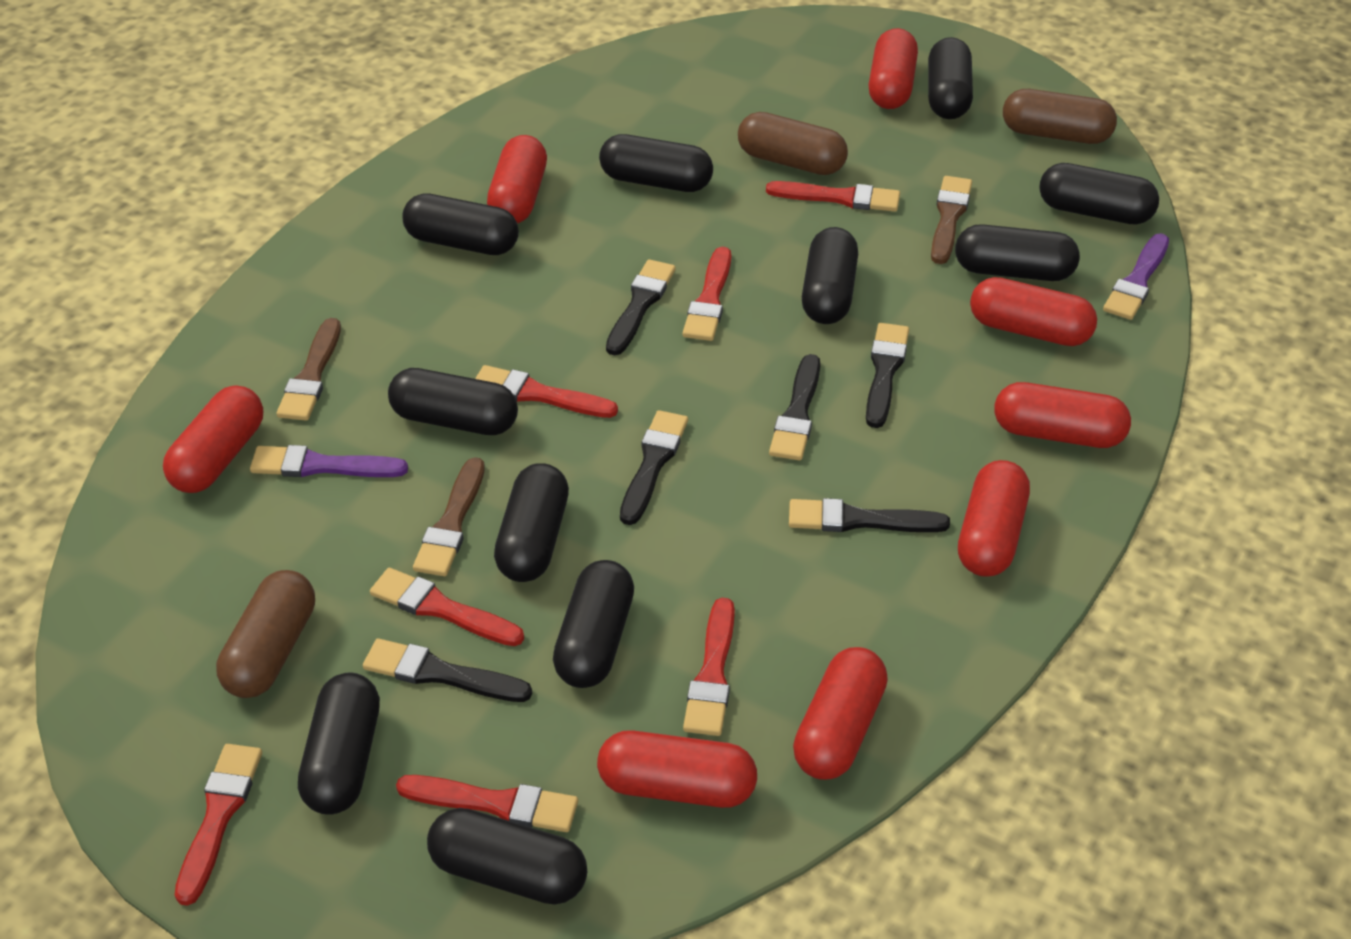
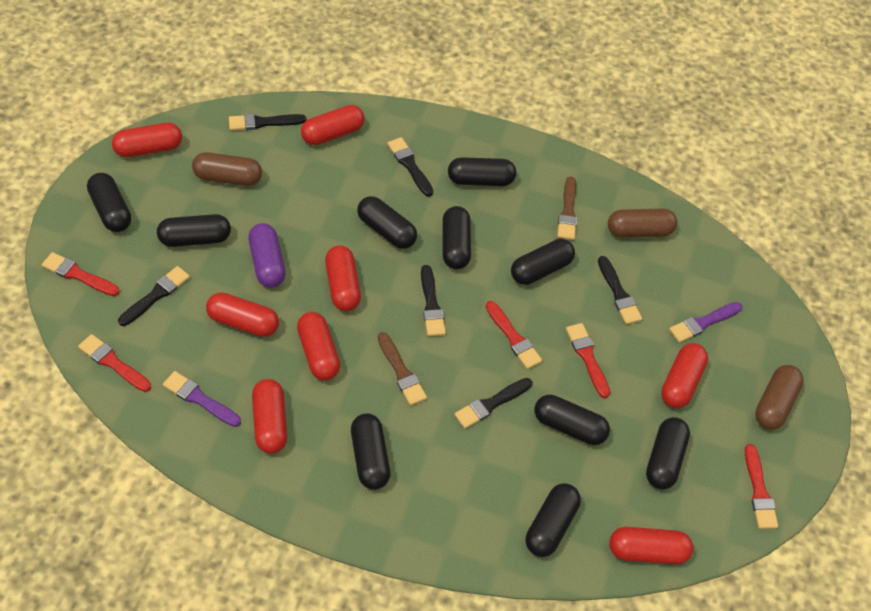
black capsule: [298,673,380,815] [388,368,518,435] [402,193,519,255] [427,808,587,905] [494,463,569,582] [553,560,634,688] [599,134,713,192] [802,227,858,324] [928,37,973,119] [955,224,1080,281] [1039,163,1159,224] = 11 -> [87,173,131,232] [157,214,231,247] [351,413,390,490] [357,196,417,249] [442,206,471,269] [448,157,516,186] [511,239,575,285] [526,483,581,557] [534,395,610,445] [646,417,690,490] = 10
brown brush: [276,318,341,421] [413,457,485,576] [931,176,972,264] = 3 -> [378,332,427,406] [557,176,577,240] = 2
purple capsule: none = 0 -> [248,223,286,288] = 1
red brush: [175,744,262,906] [370,568,524,646] [396,775,578,832] [475,365,618,418] [683,247,731,341] [683,598,735,736] [766,181,900,212] = 7 -> [42,252,120,296] [78,334,151,392] [486,301,542,369] [566,323,610,398] [745,444,778,529] = 5

